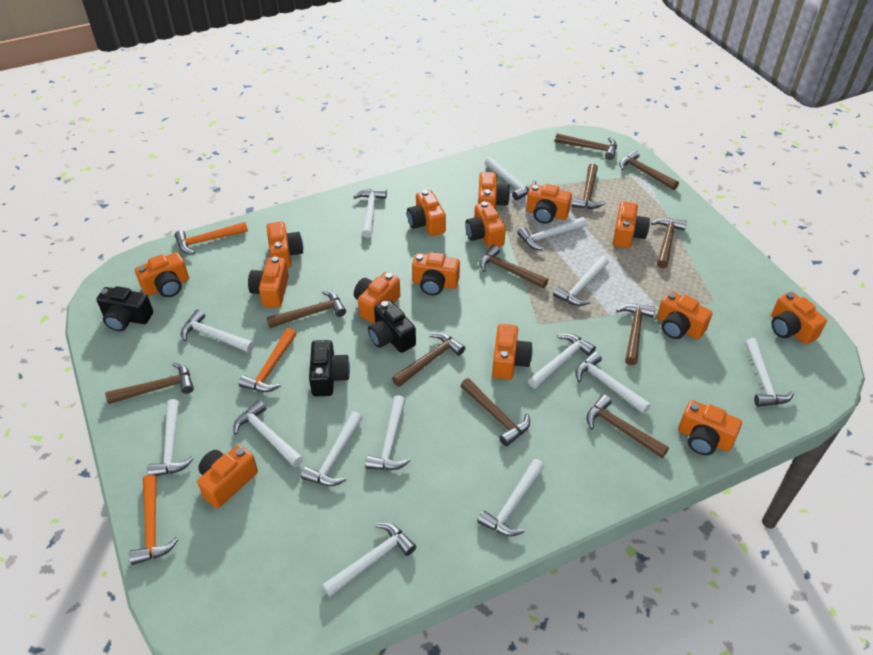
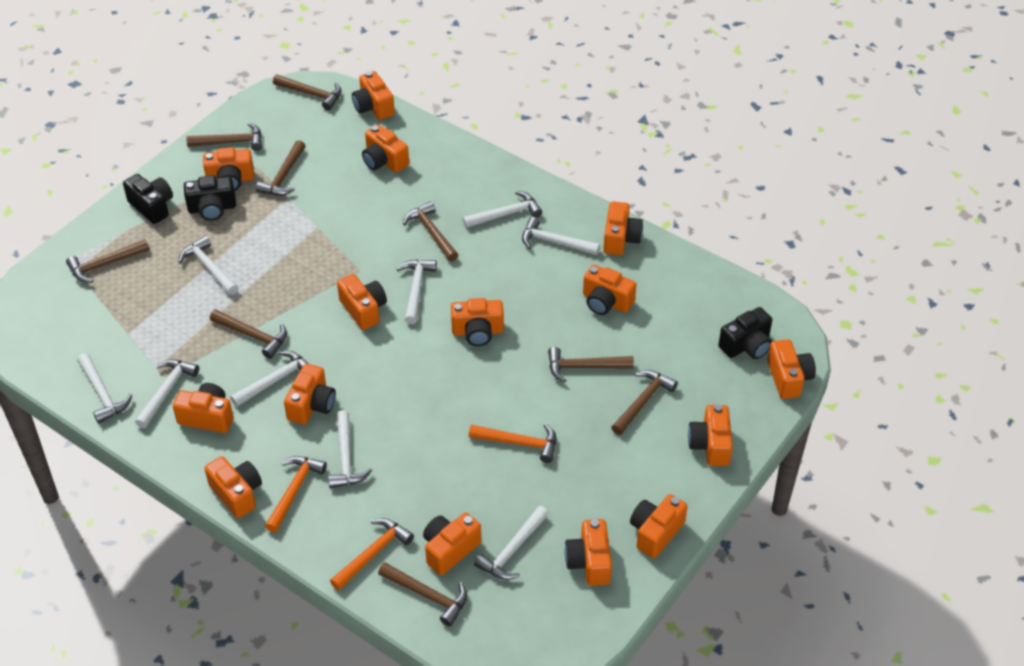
brown hammer: [105,362,194,404] [267,290,346,328] [392,332,465,387] [461,378,530,446] [479,245,548,288] [555,133,617,160] [572,163,606,209] [586,395,669,458] [616,304,655,365] [619,150,679,190] [651,218,687,268] = 11 -> [66,239,150,283] [186,123,262,151] [210,309,287,359] [256,140,305,196] [273,74,342,110] [378,562,468,626] [403,201,458,262] [548,347,634,383] [611,370,678,435] = 9
white hammer: [147,399,194,476] [181,309,254,353] [233,400,303,467] [301,412,363,486] [322,523,416,597] [354,189,387,238] [365,395,411,470] [477,459,545,536] [485,157,536,200] [517,217,587,250] [528,333,596,389] [553,256,609,306] [575,351,651,414] [745,338,794,407] = 14 -> [77,353,132,423] [135,359,199,429] [179,236,238,295] [230,351,309,407] [328,410,372,488] [397,260,437,324] [462,191,542,228] [474,506,549,580] [522,217,600,255] = 9

